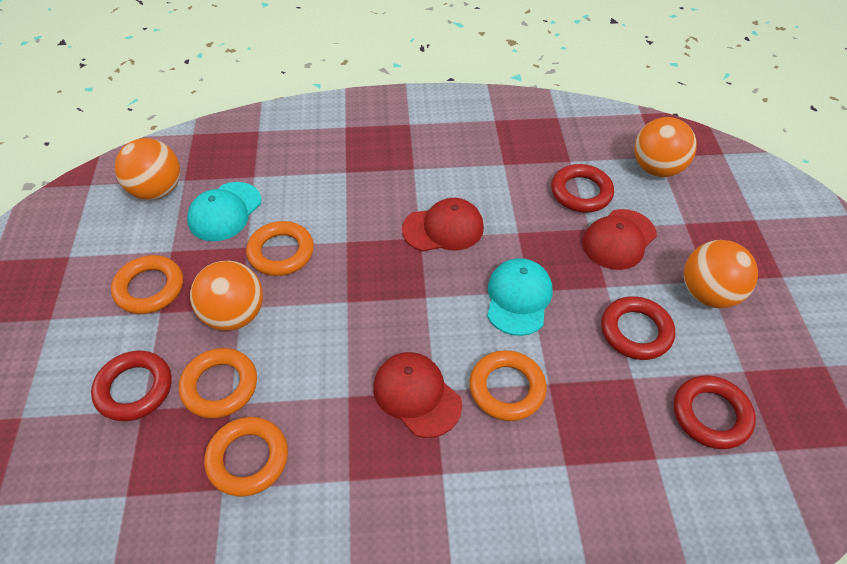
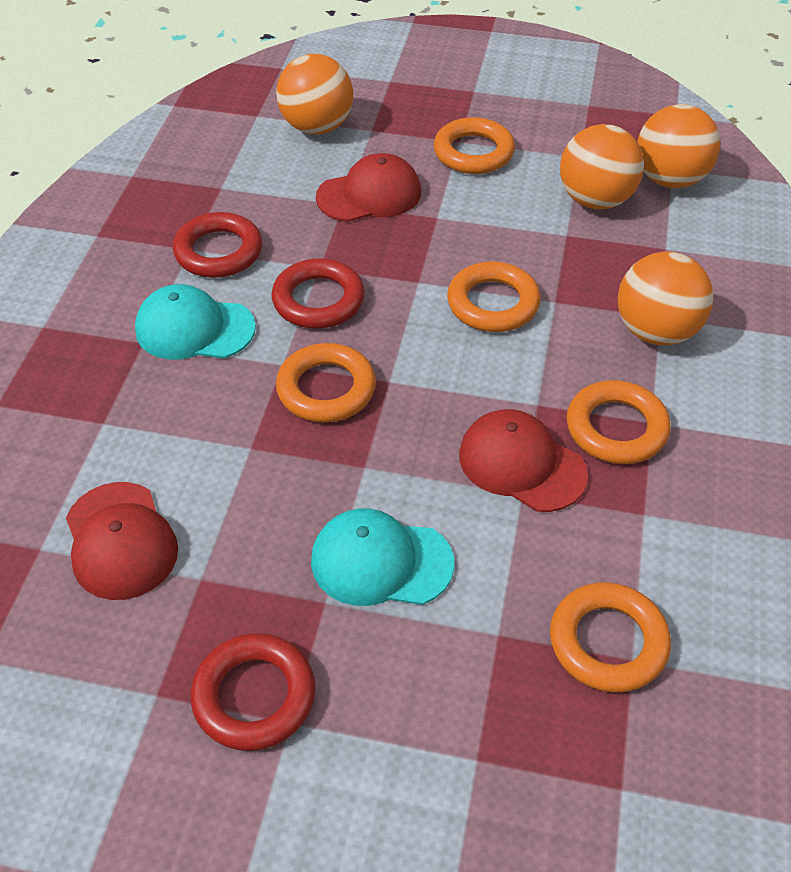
red ring: [91,351,172,421] [551,164,614,213] [601,296,675,360] [674,375,756,449] = 4 -> [173,212,262,278] [191,633,316,751] [271,258,365,329] = 3

